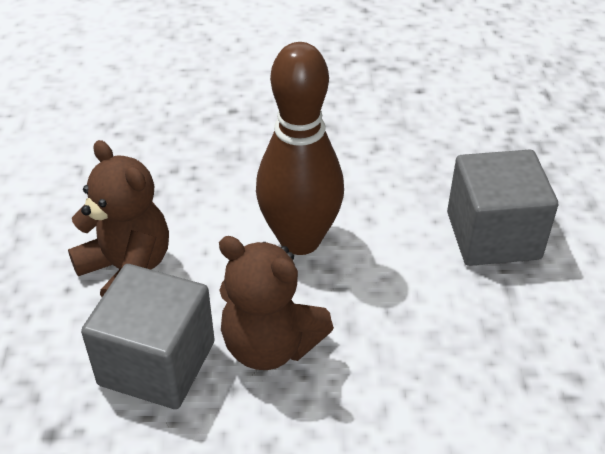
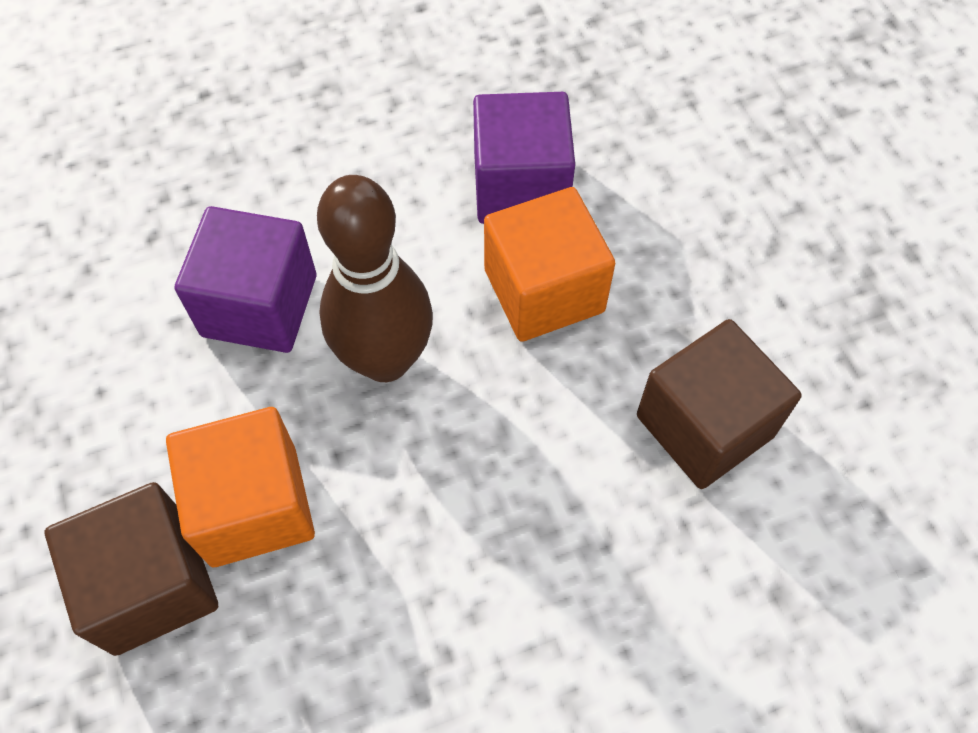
brown cube: none = 0 -> [45,482,218,656] [637,319,801,489] = 2
brown teddy bear: [68,140,169,297] [219,236,334,370] = 2 -> none = 0
grey cube: [81,264,215,409] [447,150,558,266] = 2 -> none = 0
orange cube: none = 0 -> [166,407,315,567] [484,187,615,342] = 2
purple cube: none = 0 -> [175,206,316,353] [473,92,575,224] = 2

